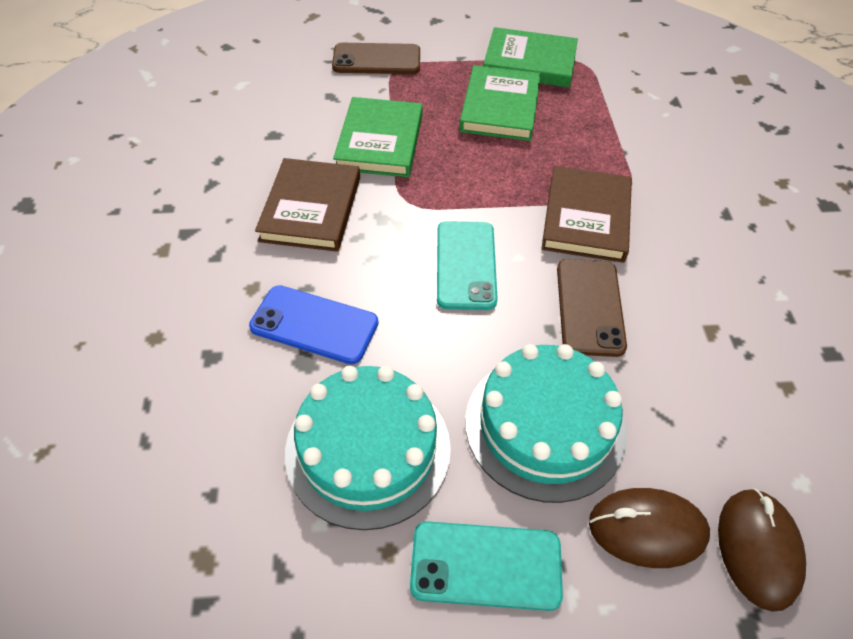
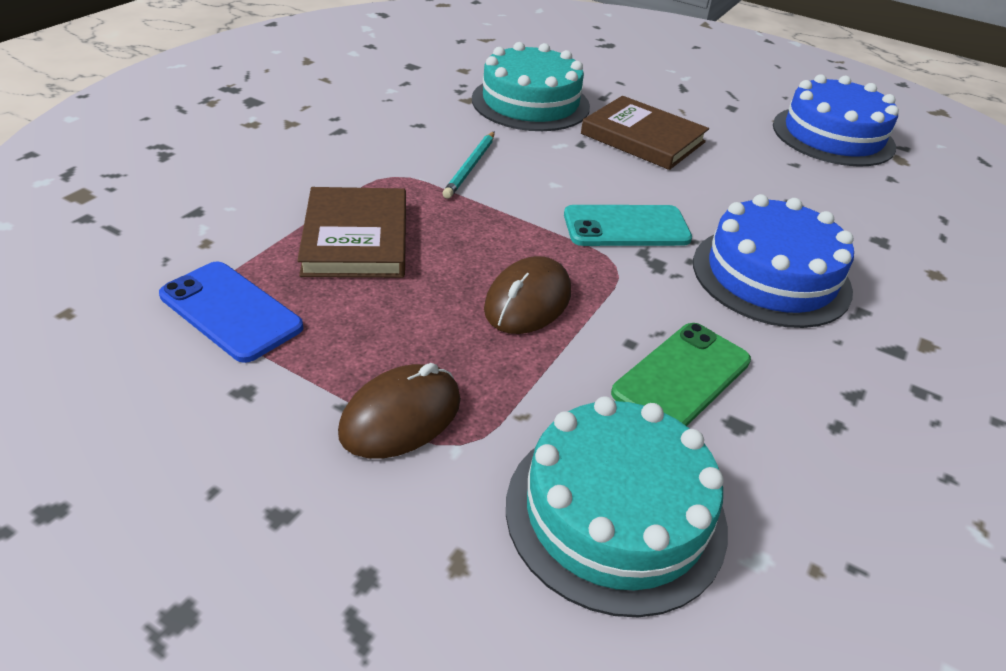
blue cake: none = 0 -> [693,194,854,328] [773,74,899,167] = 2
brown phone: [332,43,420,74] [557,259,627,357] = 2 -> none = 0
green book: [333,97,423,177] [459,65,541,141] [483,27,578,87] = 3 -> none = 0
green phone: none = 0 -> [611,323,751,426] = 1
turquoise pencil: none = 0 -> [442,131,495,199] = 1
turquoise phone: [410,521,563,611] [437,221,498,310] = 2 -> [564,205,692,246] = 1

